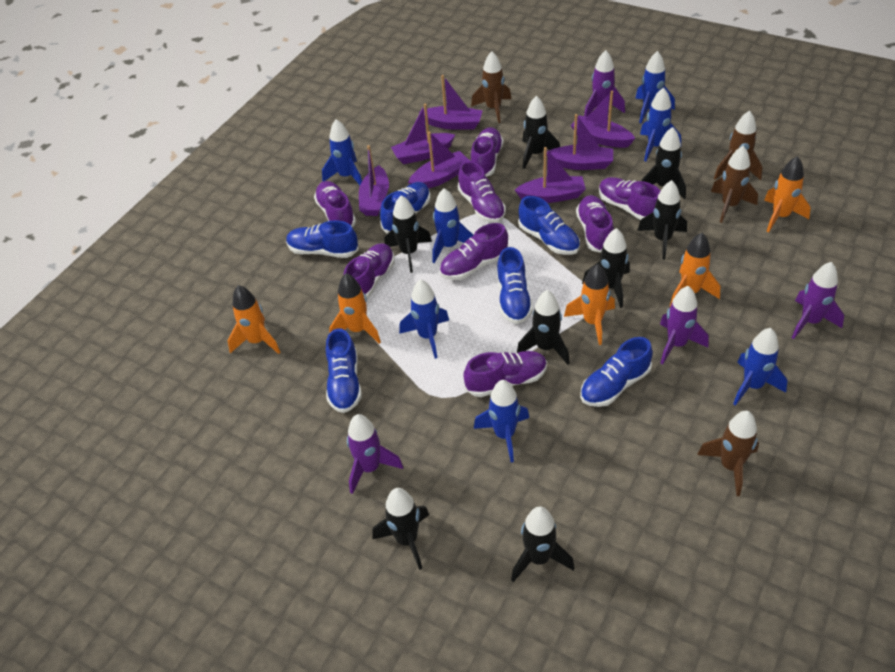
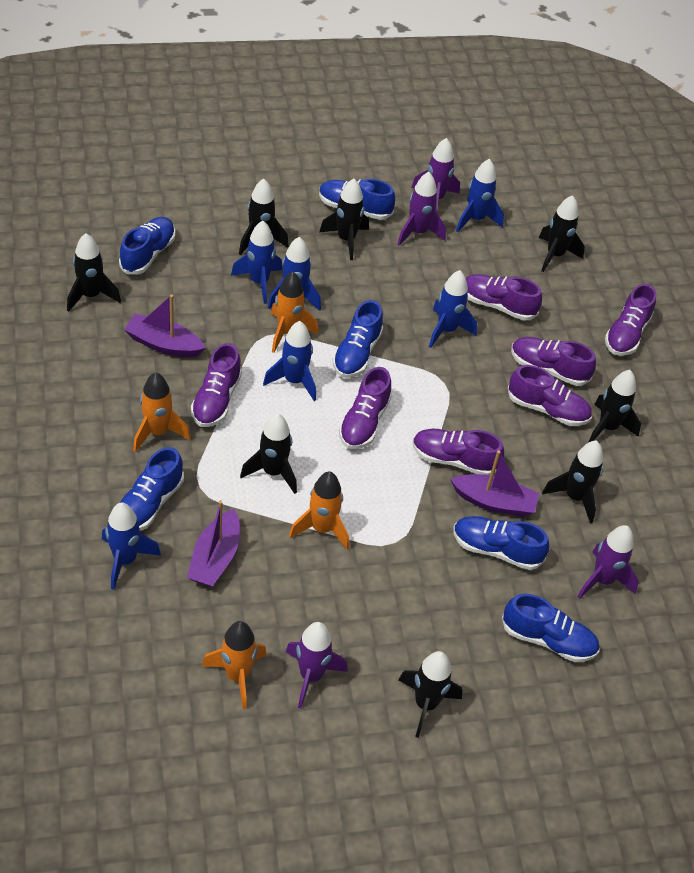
blue rocket: [322,119,362,185] [399,279,449,359] [432,188,473,263] [474,380,529,462] [635,51,675,123] [640,87,681,161] [733,328,788,406] = 7 -> [102,502,161,590] [231,220,282,304] [263,321,316,401] [268,237,321,311] [429,270,477,348] [456,159,504,232] = 6
brown rocket: [471,51,511,123] [697,411,759,496] [711,146,758,223] [714,111,762,180] = 4 -> none = 0
orange rocket: [228,285,280,354] [329,273,381,344] [564,264,615,345] [670,233,720,306] [764,156,811,233] = 5 -> [133,372,190,452] [201,621,266,710] [271,272,318,353] [289,472,349,550] = 4
purple boat: [359,145,389,216] [391,103,455,164] [408,132,470,188] [419,75,483,130] [515,147,586,203] [547,114,613,170] [571,91,635,148] = 7 -> [124,295,205,357] [187,500,240,587] [450,450,539,517] = 3
purple shoe: [314,181,356,227] [343,243,395,299] [439,223,508,280] [458,161,506,223] [463,351,547,397] [471,127,504,177] [576,195,614,253] [599,177,660,220] = 8 -> [191,343,242,427] [339,367,392,449] [413,429,504,475] [466,274,542,321] [508,365,592,426] [511,337,596,386] [605,284,656,356] = 7

